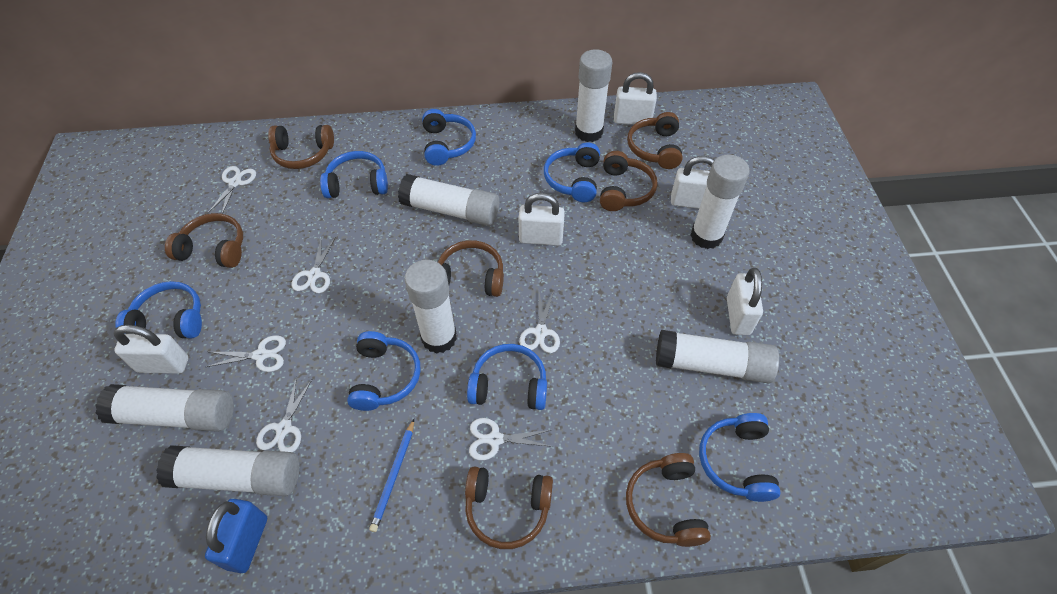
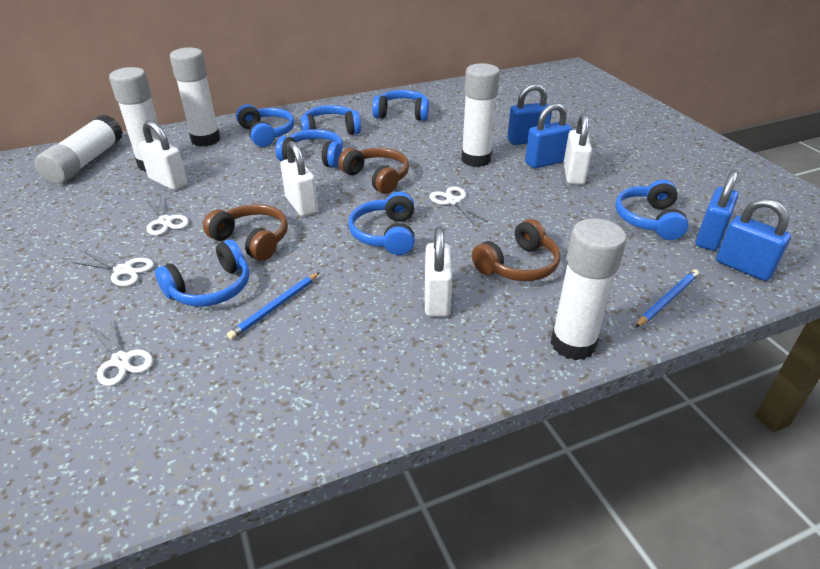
blue padlock: [205,499,267,573] = 1 -> [507,84,552,145] [525,103,572,169] [696,170,739,251] [716,198,791,281] = 4
blue pencil: [369,419,414,532] = 1 -> [227,272,320,340] [636,270,699,327] = 2
brown headphones: [165,213,243,268] [268,125,334,169] [438,240,504,297] [465,466,553,549] [600,151,657,211] [626,453,711,547] [627,112,683,169] = 7 -> [203,204,288,261] [338,148,409,194] [472,219,560,281] = 3
white glue stick: [95,384,234,432] [156,445,299,496] [398,174,499,226] [405,260,457,354] [575,49,612,142] [656,330,779,383] [690,155,750,249] = 7 -> [35,114,123,184] [109,67,160,172] [170,47,221,147] [461,63,500,167] [551,218,627,360] = 5
white padlock: [114,325,189,374] [519,193,565,246] [614,72,657,125] [671,156,714,209] [727,268,763,335] = 5 -> [139,120,187,190] [280,141,318,216] [425,227,452,317] [563,113,592,185] = 4
white scissors: [206,335,286,372] [208,166,256,214] [256,376,312,452] [291,236,335,293] [469,418,553,460] [519,291,560,353] = 6 -> [72,252,154,286] [90,319,153,386] [145,194,189,236] [429,186,488,226] = 4

